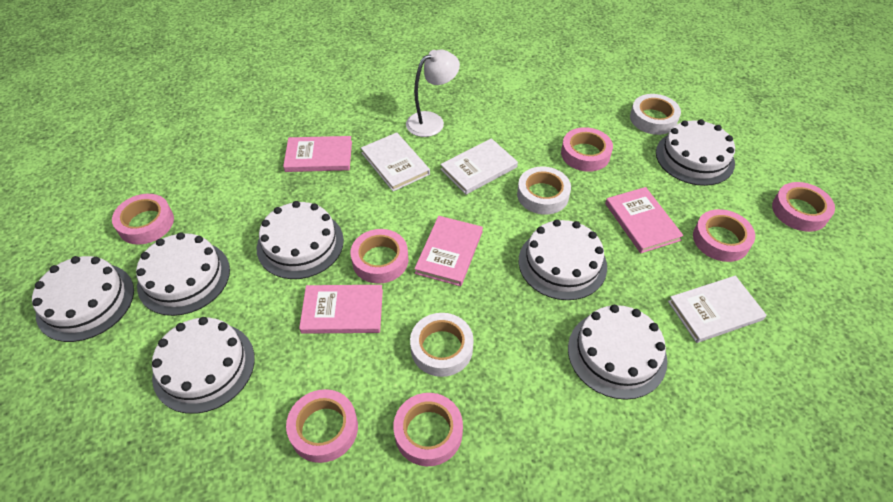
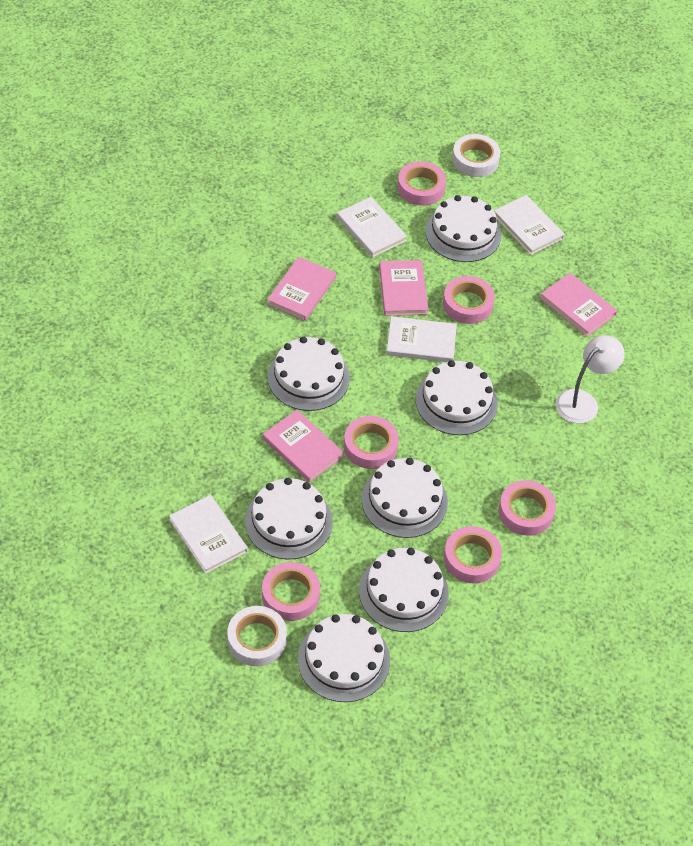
pink tape: [112,194,174,244] [286,389,358,463] [350,229,408,284] [393,393,463,466] [561,127,613,172] [693,209,755,262] [772,182,835,232] = 7 -> [262,562,320,621] [344,416,399,469] [397,161,446,206] [443,276,495,324] [444,526,502,583] [499,480,556,536] = 6
white book: [361,132,430,191] [440,138,518,195] [668,276,767,343] = 3 -> [169,495,248,574] [337,197,407,258] [386,316,457,362] [494,195,565,255] = 4
white tape: [410,313,474,377] [517,167,571,215] [630,94,681,135] = 3 -> [227,606,287,666] [452,134,501,177] = 2

